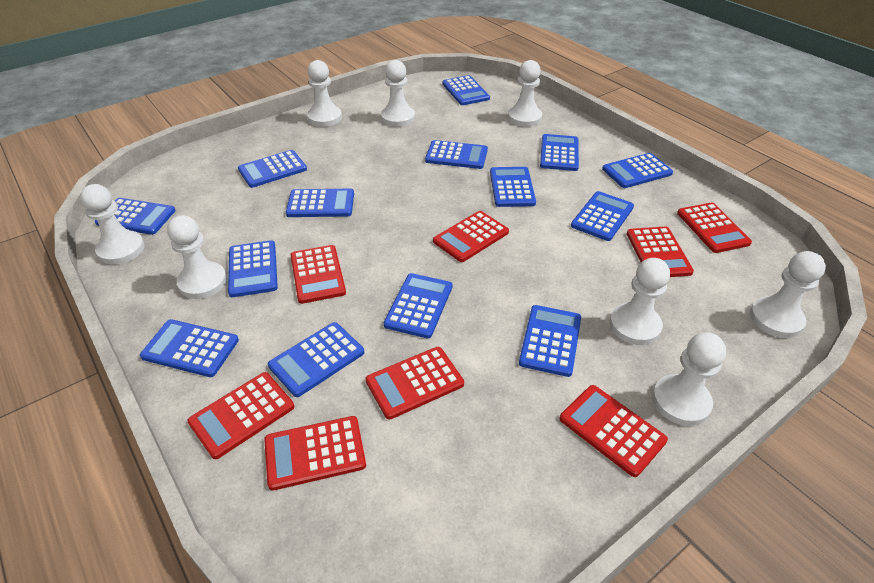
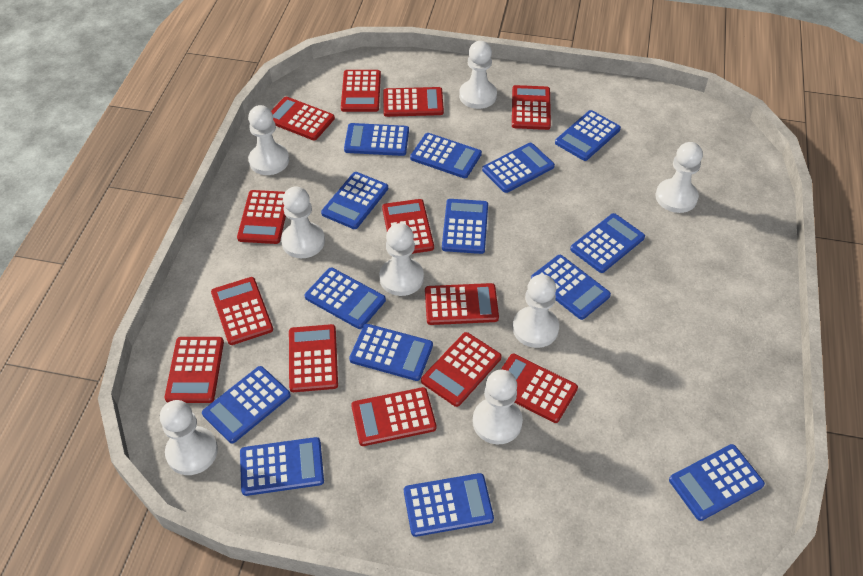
red calculator: [187,372,294,459] [264,416,366,491] [291,245,346,304] [366,347,464,420] [433,211,509,262] [559,385,668,477] [627,227,694,277] [677,203,752,253] = 8 -> [165,337,224,403] [211,277,273,345] [237,190,286,244] [271,97,335,140] [289,324,338,392] [341,70,381,112] [351,387,436,446] [382,199,434,254] [383,87,444,117] [421,332,502,407] [425,283,499,325] [501,354,578,423] [512,85,551,130] = 13

